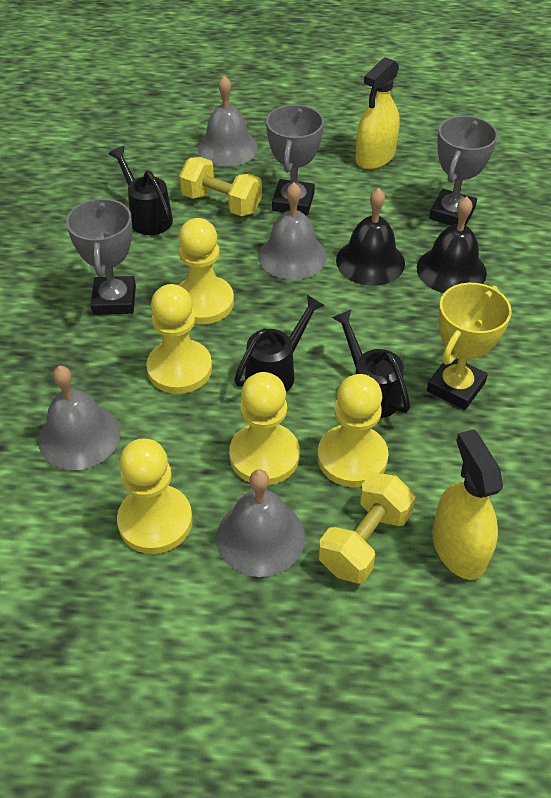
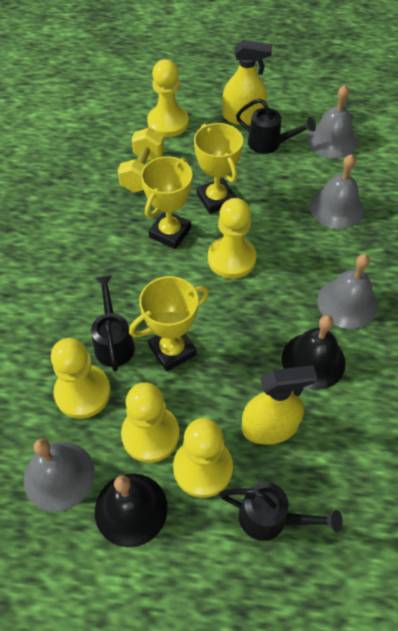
grey trophy: [66,197,136,315] [266,105,324,215] [429,116,498,225] = 3 -> none = 0
yellow dumbbell: [179,157,262,216] [318,473,416,584] = 2 -> [118,128,164,193] = 1
yellow trophy: [427,283,512,410] = 1 -> [129,276,209,372] [141,156,192,249] [194,123,243,214] = 3

